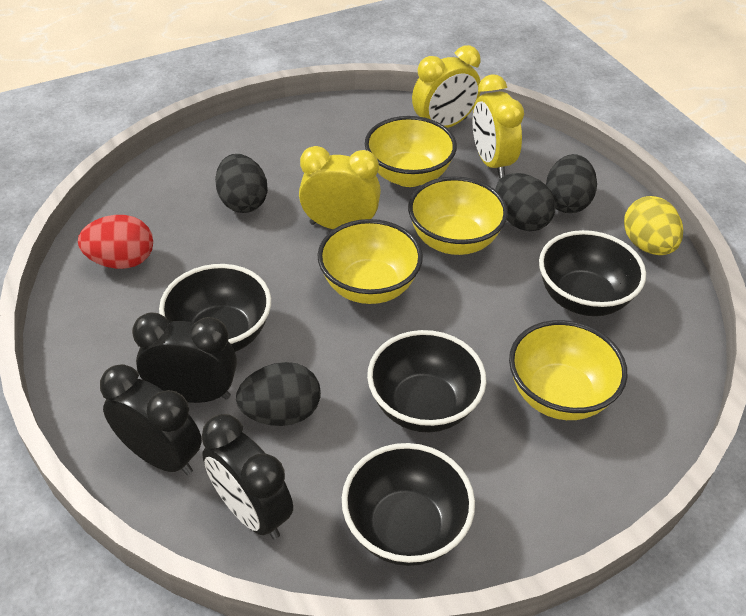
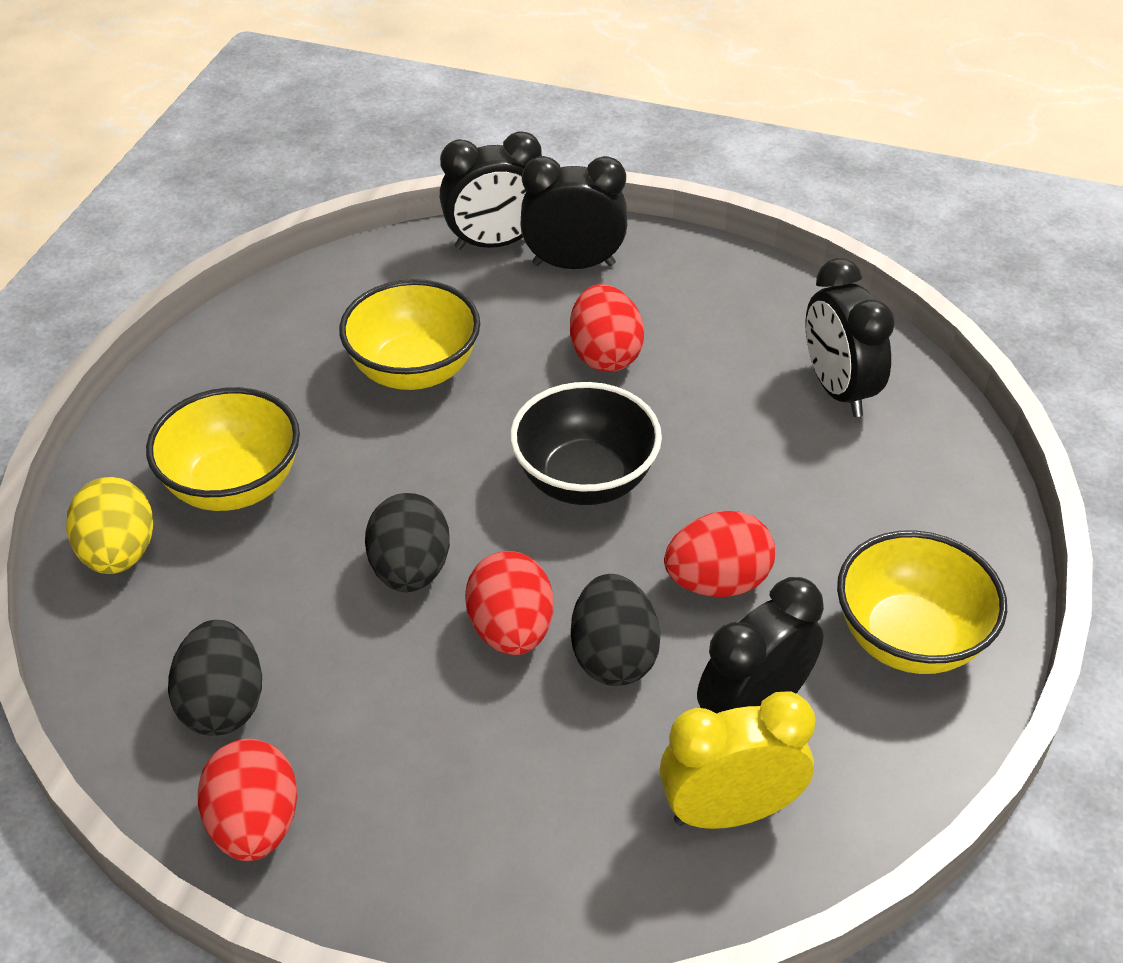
black bowl: [159,264,271,352] [342,443,475,566] [367,330,486,432] [539,230,646,316] = 4 -> [510,382,662,505] = 1
black clock: [100,364,202,475] [132,312,237,403] [201,414,293,539] = 3 -> [440,131,542,250] [520,156,627,269] [697,577,824,714] [805,258,895,417] = 4
black egg: [215,154,268,213] [236,362,321,426] [496,173,556,231] [546,154,597,213] = 4 -> [168,620,262,736] [365,493,450,592] [571,574,661,686] = 3
red egg: [78,215,153,269] = 1 -> [198,739,298,861] [465,551,553,655] [570,284,644,372] [664,511,775,597] = 4
yellow bowl: [317,219,423,304] [365,116,457,187] [408,176,508,255] [509,320,628,420] = 4 -> [146,387,300,511] [339,279,480,390] [837,530,1007,674] = 3
yellow clock: [299,146,381,229] [412,45,481,128] [472,74,524,178] = 3 -> [660,691,816,829] = 1

